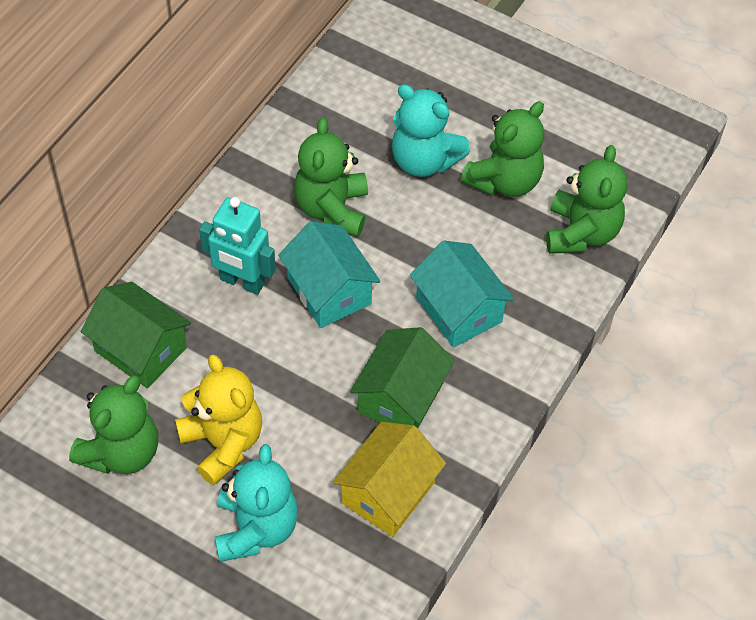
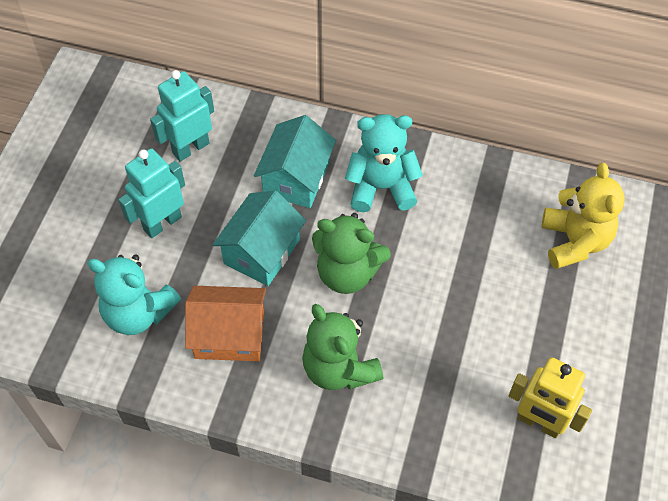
green house: [81,282,191,388] [350,327,455,428] = 2 -> none = 0
green teddy bear: [69,376,158,474] [294,118,368,237] [461,101,544,197] [546,145,628,254] = 4 -> [302,304,384,390] [312,213,391,294] = 2
orange house: none = 0 -> [185,286,266,361] = 1
turquoise robot: [199,197,276,295] = 1 -> [119,148,185,238] [150,70,214,162] = 2
yellow house: [333,422,446,537] = 1 -> none = 0
yellow robot: none = 0 -> [509,357,592,438] = 1

